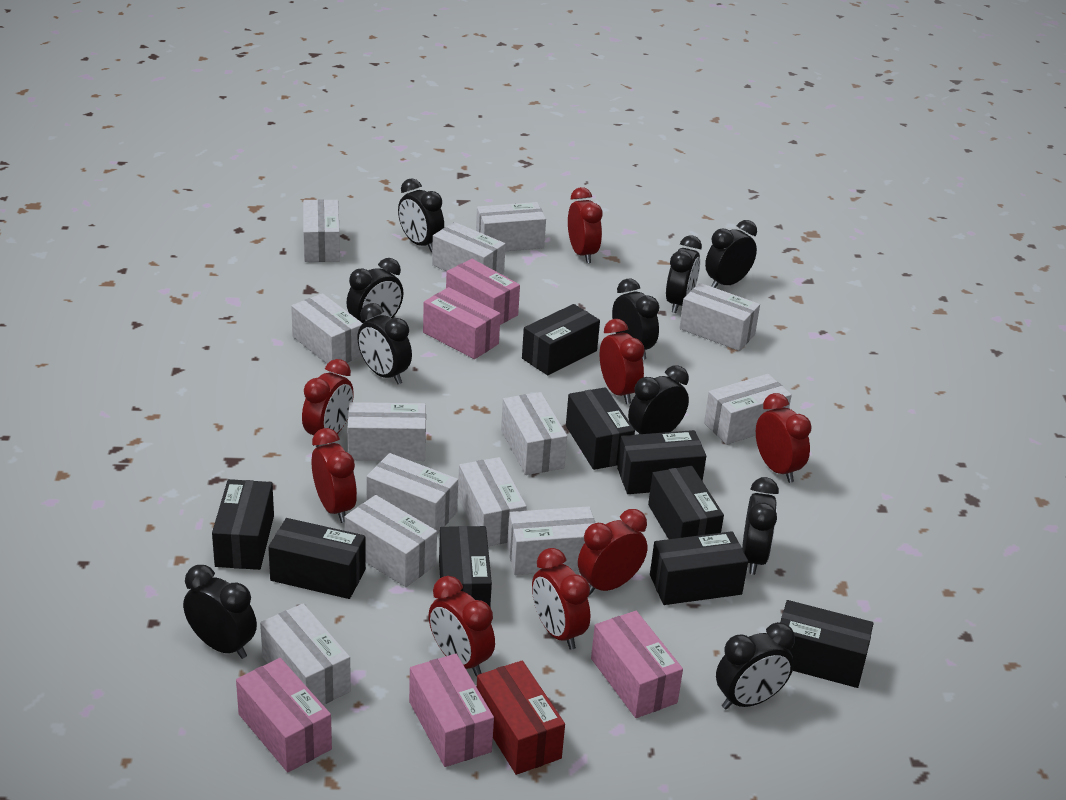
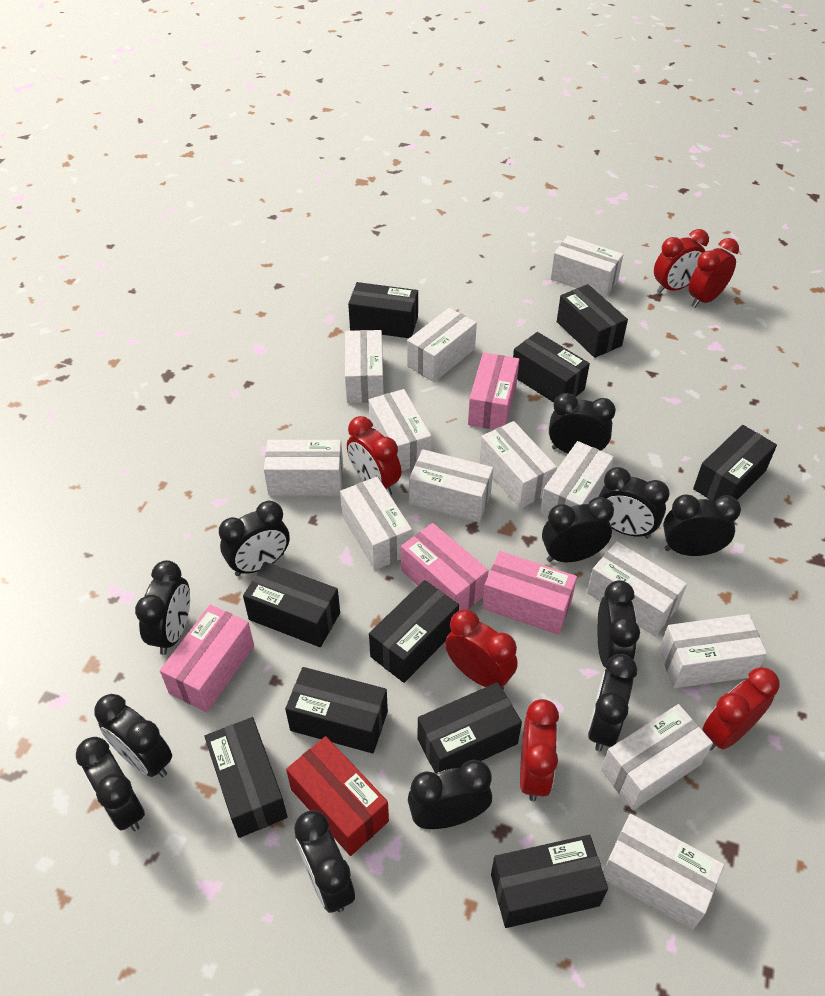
black box: [212,479,274,570] [268,518,366,599] [439,526,492,606] [522,304,600,375] [566,387,635,470] [617,430,706,494] [648,466,724,539] [650,531,748,605] [780,600,874,688] = 9 -> [204,717,287,838] [243,562,340,647] [285,667,388,754] [348,282,418,338] [369,580,459,683] [418,682,522,774] [491,835,608,928] [513,332,590,403] [557,284,628,358] [693,425,777,501] = 10
black clock: [183,565,257,659] [347,258,403,323] [357,303,412,384] [398,178,444,252] [612,279,659,360] [628,365,689,434] [666,235,702,313] [705,220,757,288] [716,622,795,710] [742,477,779,575] = 10 -> [76,737,145,831] [94,694,172,777] [135,560,190,655] [219,501,290,576] [294,810,355,913] [408,760,492,829] [542,497,614,562] [549,393,616,453] [588,654,637,752] [597,580,640,668] [599,467,670,539] [663,495,741,556] = 12
pink box: [236,658,332,772] [409,654,494,767] [423,287,501,359] [446,259,520,325] [591,611,683,718] = 5 -> [160,605,254,712] [401,523,489,611] [468,353,519,430] [482,551,577,635] = 4
red clock: [302,359,354,447] [312,428,357,523] [429,576,495,677] [532,548,590,650] [568,187,603,263] [578,509,647,595] [600,319,645,404] [756,393,812,483] = 8 -> [347,416,401,495] [445,609,518,689] [520,699,559,801] [654,229,709,294] [688,238,739,308] [702,667,780,751] = 6

